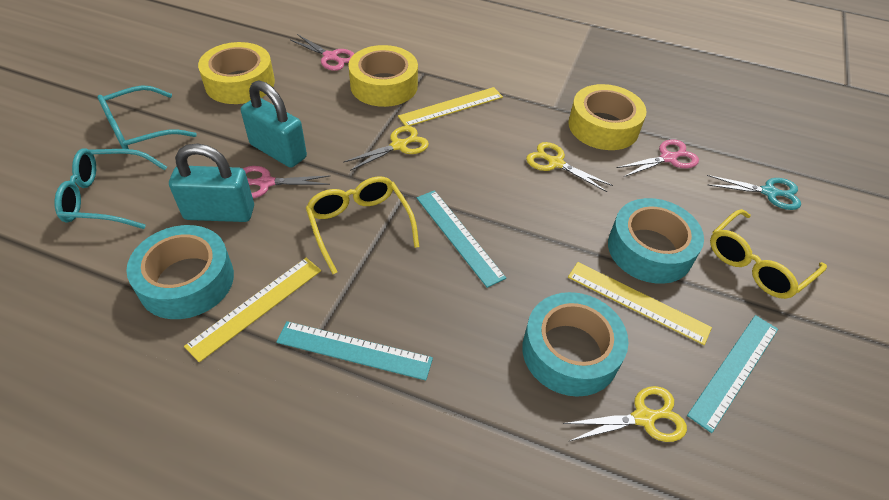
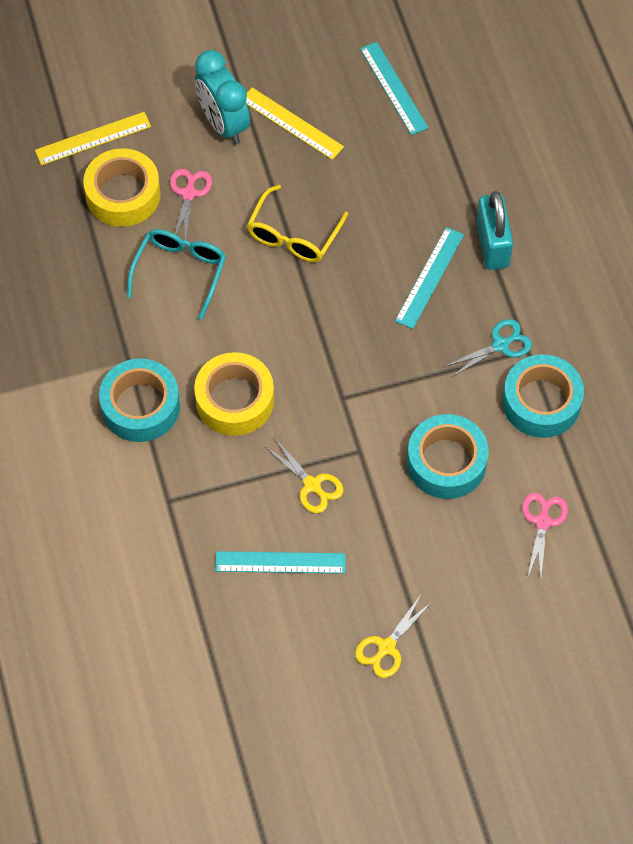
pink scissors: [243,166,331,198] [290,34,354,71] [617,139,699,177] = 3 -> [170,169,212,240] [522,493,568,579] = 2
turquoise clock: none = 0 -> [195,50,250,145] = 1
turquoise glasses: [54,148,167,229] [97,85,197,149] = 2 -> [127,229,226,320] = 1
turquoise padlock: [169,143,254,222] [241,80,307,168] = 2 -> [476,191,513,270] = 1
yellow glasses: [306,176,419,274] [710,209,827,299] = 2 -> [247,185,348,262] = 1
yellow ruler: [184,258,321,362] [398,87,503,126] [568,262,712,345] = 3 -> [35,112,151,165] [246,87,344,160] = 2
yellow scissors: [343,126,429,171] [526,142,613,192] [563,386,687,442] = 3 -> [264,437,343,513] [355,595,433,678] = 2
yellow tape: [198,42,275,104] [348,45,418,107] [568,84,647,150] = 3 -> [83,148,161,227] [194,352,274,436] = 2

